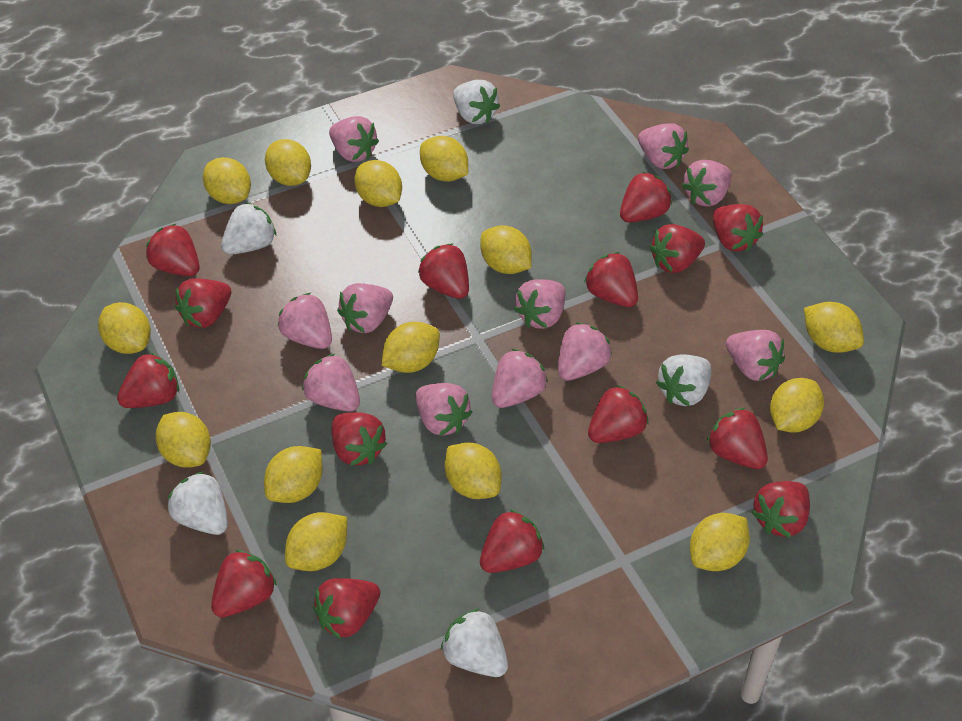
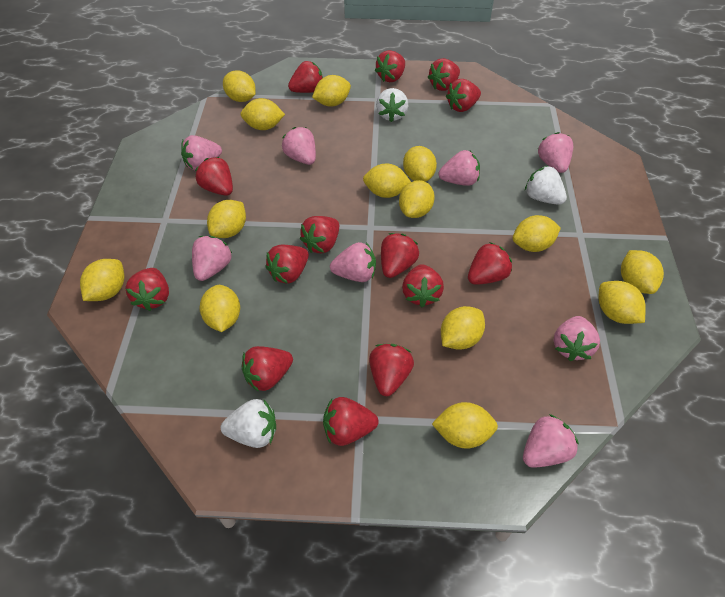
pink strawberry: [277,293,332,349] [302,354,360,412] [329,116,379,162] [337,283,393,333] [415,383,472,436] [492,349,548,408] [514,279,565,329] [558,322,612,381] [638,123,689,169] [681,160,732,207] [726,330,785,381] = 11 -> [181,135,222,170] [192,236,233,281] [282,127,316,165] [330,242,376,282] [438,150,480,186] [523,414,579,468] [538,132,573,173] [554,316,600,361] = 8
red strawberry: [117,352,179,408] [146,224,200,276] [175,278,231,328] [211,550,277,617] [313,578,380,639] [332,412,387,466] [418,243,469,299] [480,509,544,573] [584,252,638,307] [588,385,648,443] [620,172,672,222] [650,224,705,273] [707,408,768,469] [713,204,763,252] [751,481,810,538] = 15 -> [125,268,169,311] [195,157,233,196] [241,346,293,392] [265,245,309,284] [288,61,323,93] [300,216,339,253] [323,397,379,446] [369,344,414,396] [375,50,405,82] [381,233,419,278] [402,264,444,307] [428,58,460,91] [446,79,481,112] [468,242,512,285] = 14
white strawberry: [168,471,228,535] [221,202,276,255] [441,609,508,677] [453,80,500,124] [656,354,711,406] = 5 -> [221,399,276,448] [376,88,408,122] [525,166,567,205] = 3

